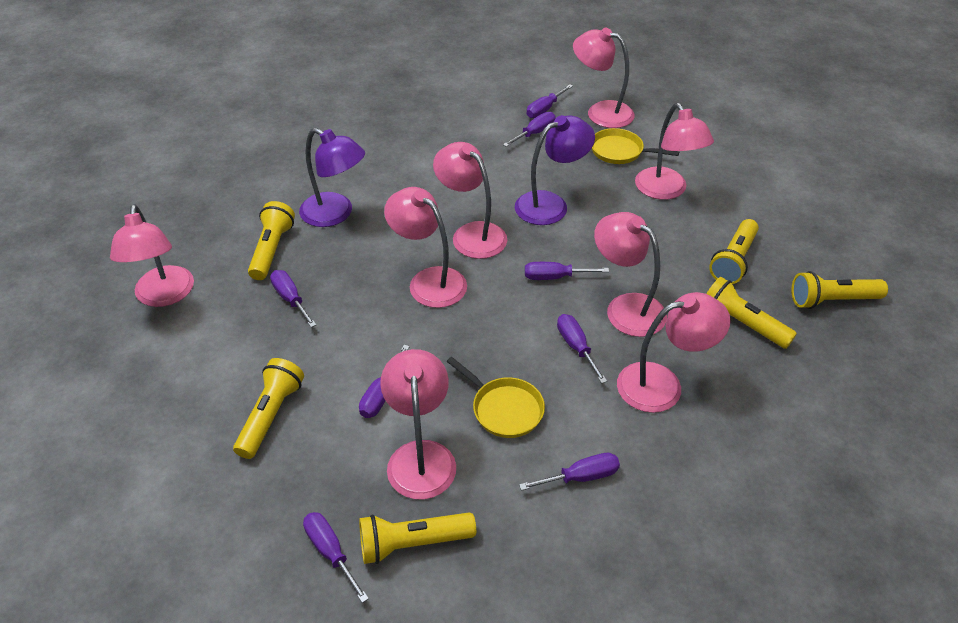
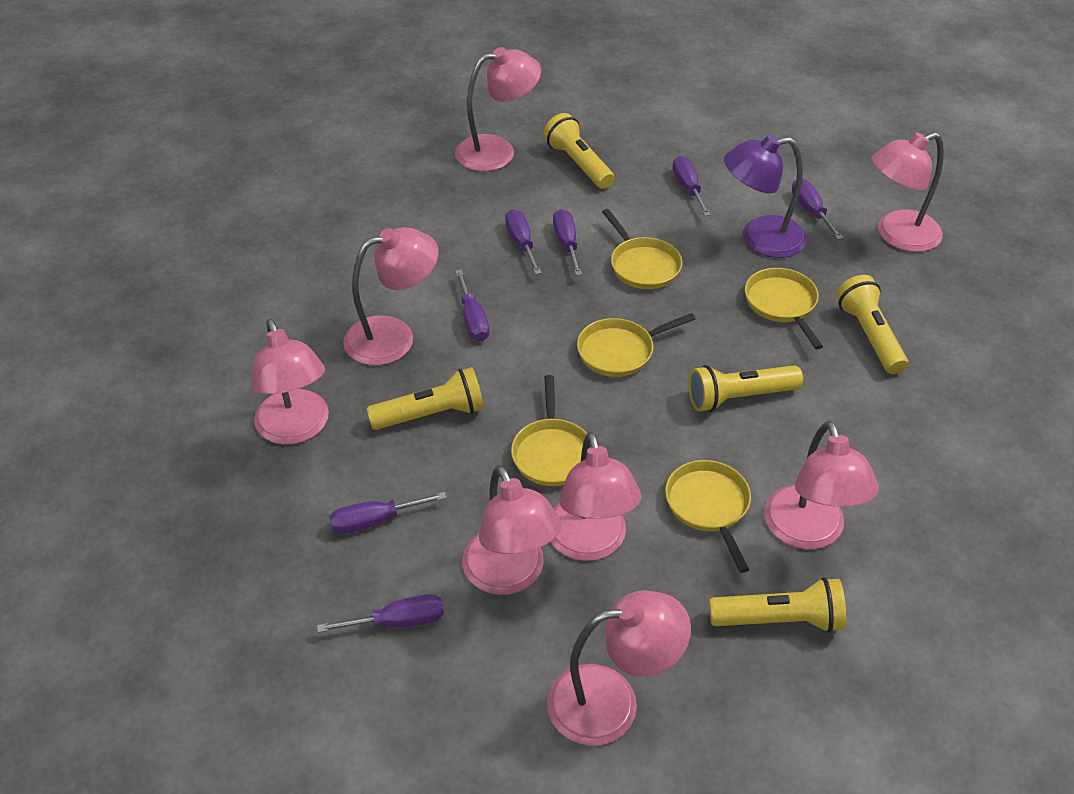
purple lamp: [299,128,365,227] [515,115,595,225] = 2 -> [724,135,807,258] = 1
purple screwdriver: [270,270,316,327] [303,512,369,603] [359,345,410,418] [503,112,556,147] [519,453,620,491] [525,262,609,280] [527,84,573,118] [557,314,607,383] = 8 -> [317,594,444,633] [330,492,447,534] [455,269,490,341] [505,209,542,274] [553,209,582,276] [672,156,711,216] [792,179,843,240] = 7
yellow flashlight: [233,358,304,459] [248,201,295,280] [359,512,476,564] [706,277,797,349] [709,219,759,284] [792,271,888,309] = 6 -> [367,367,484,430] [543,113,614,189] [688,365,803,412] [709,577,846,633] [836,275,908,374] = 5
yellow pan: [447,357,545,438] [592,128,679,164] = 2 -> [511,375,591,486] [577,313,695,377] [602,209,682,289] [665,460,751,573] [745,268,823,349] = 5

